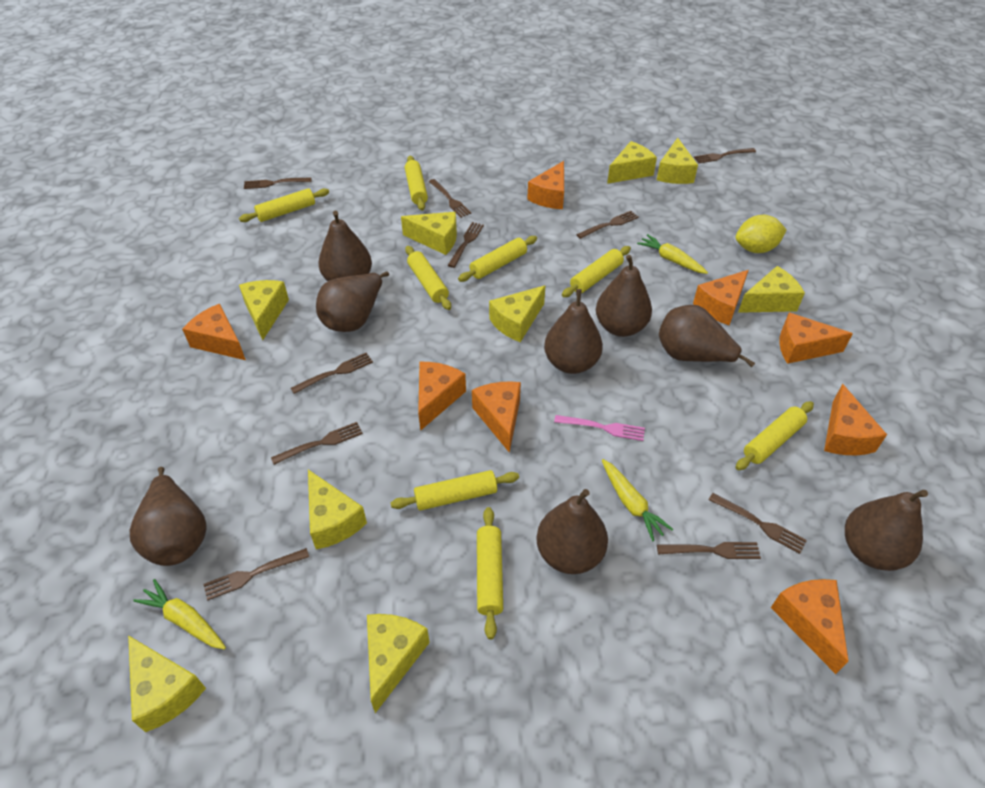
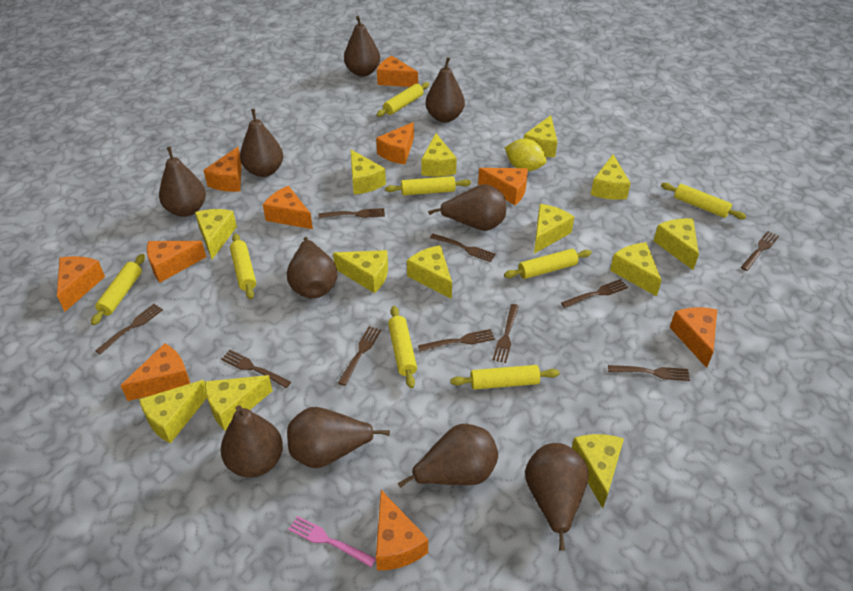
brown pear: [130,467,207,566] [316,271,389,332] [318,211,372,281] [537,489,608,574] [544,289,603,374] [596,255,652,337] [659,305,755,367] [845,490,928,571] = 8 -> [159,147,206,217] [221,405,283,477] [240,109,283,177] [287,237,337,298] [287,407,390,468] [344,16,380,77] [398,424,498,488] [426,57,465,122] [428,184,506,231] [525,443,589,550] = 10
orange cheese: [182,304,246,360] [418,362,466,431] [472,381,521,453] [527,161,564,209] [693,270,749,325] [771,579,848,674] [779,313,853,364] [824,384,887,455] = 8 -> [57,256,105,311] [120,343,190,401] [147,241,206,283] [204,147,242,192] [263,186,313,229] [376,122,414,164] [376,490,428,571] [377,56,418,87] [478,168,528,205] [670,307,717,368] = 10
yellow carrot: [133,579,226,650] [602,459,673,541] [637,234,708,274] = 3 -> none = 0
yellow cheese: [128,635,206,732] [239,280,289,340] [308,469,367,549] [367,614,430,713] [401,212,457,255] [489,285,545,342] [607,141,657,184] [657,138,698,184] [738,266,805,313] = 9 -> [139,380,207,443] [195,209,237,259] [205,375,273,431] [333,250,388,293] [350,149,386,195] [407,245,452,299] [421,133,457,177] [524,115,558,157] [534,204,574,254] [572,434,624,508] [591,154,631,200] [610,242,662,296] [654,218,699,270] = 13

